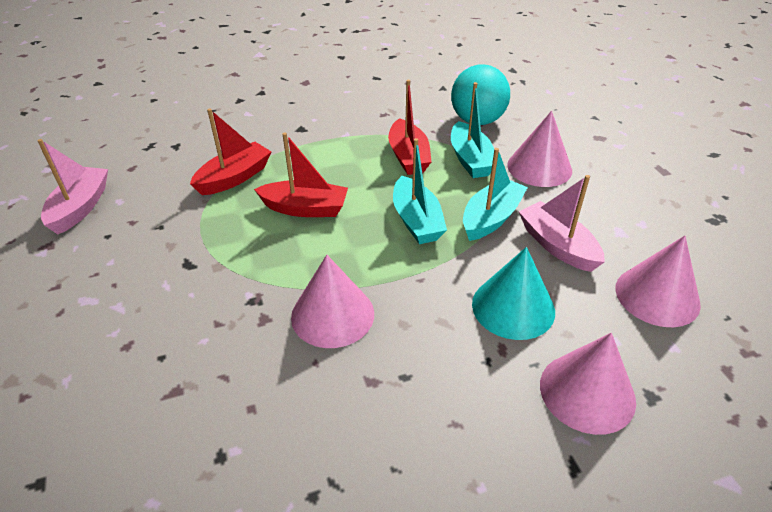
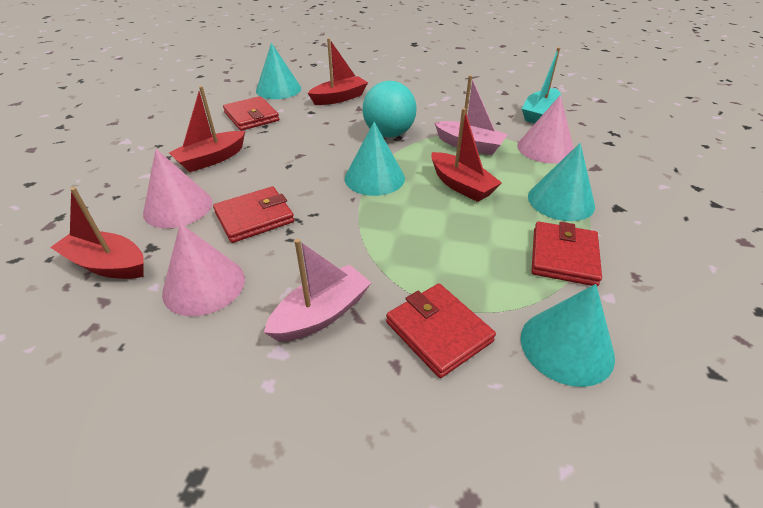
pink cone: [291,255,374,348] [507,111,572,187] [540,333,636,435] [615,236,701,327] = 4 -> [143,149,212,228] [162,223,245,316] [517,95,574,164] = 3
red boat: [190,108,271,195] [254,132,348,217] [388,80,431,175] = 3 -> [50,187,144,279] [169,86,245,172] [308,38,368,105] [431,108,502,202] = 4
red wallet: none = 0 -> [213,186,294,243] [223,96,279,131] [386,284,496,378] [531,222,602,286] = 4
turquoise boat: [393,138,447,244] [451,82,494,178] [463,148,528,241] = 3 -> [522,47,561,124] = 1
turquoise cone: [472,247,555,340] = 1 -> [256,43,301,99] [345,122,405,196] [521,284,615,387] [528,143,595,221] = 4

